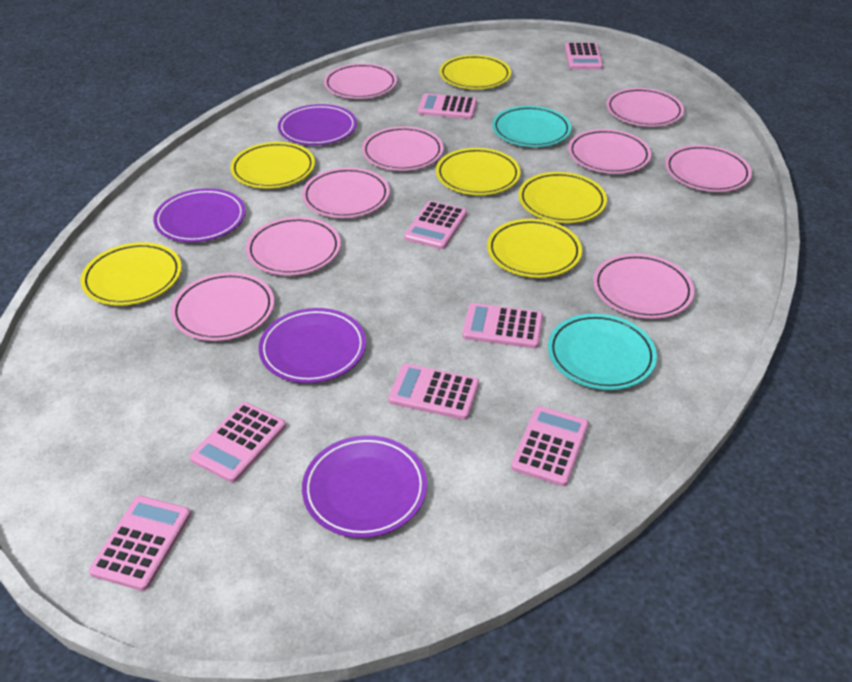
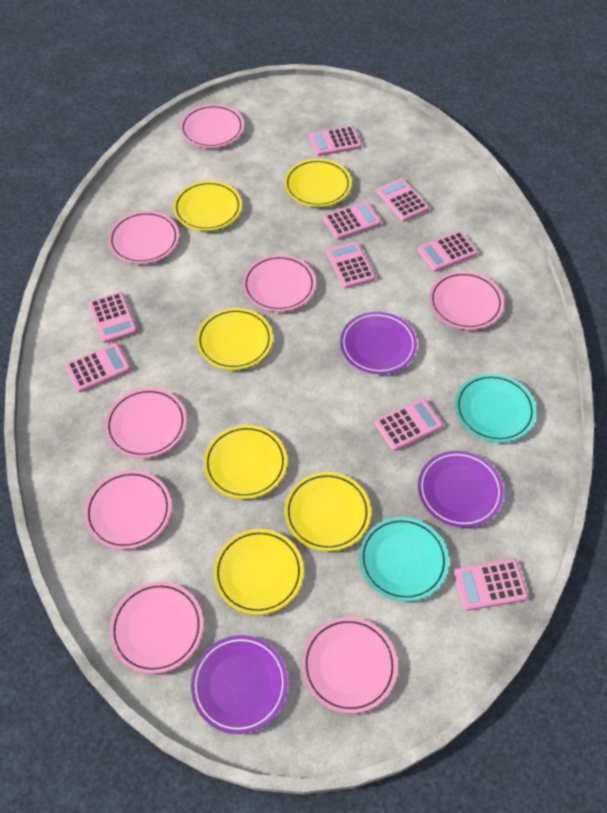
pink calculator: [89,496,191,591] [190,402,286,483] [388,364,479,420] [404,201,467,249] [418,93,477,119] [462,303,543,348] [511,406,589,486] [565,43,603,69] = 8 -> [65,343,131,392] [88,292,137,343] [309,126,362,156] [323,201,381,240] [326,241,376,289] [374,398,443,451] [376,178,429,222] [417,231,478,272] [453,559,528,611] = 9
pink plate: [171,272,274,341] [246,217,341,276] [302,168,390,218] [324,63,397,99] [362,126,444,171] [568,129,651,174] [593,254,694,319] [606,88,684,127] [665,145,752,192] = 9 -> [84,470,171,549] [105,388,187,458] [108,211,179,264] [109,582,203,674] [180,104,244,148] [243,255,316,312] [302,617,397,713] [429,271,504,330] = 8
purple plate: [153,188,246,242] [259,308,366,383] [278,104,357,145] [302,435,427,538] = 4 -> [191,635,288,734] [340,312,417,374] [418,451,504,528] = 3

